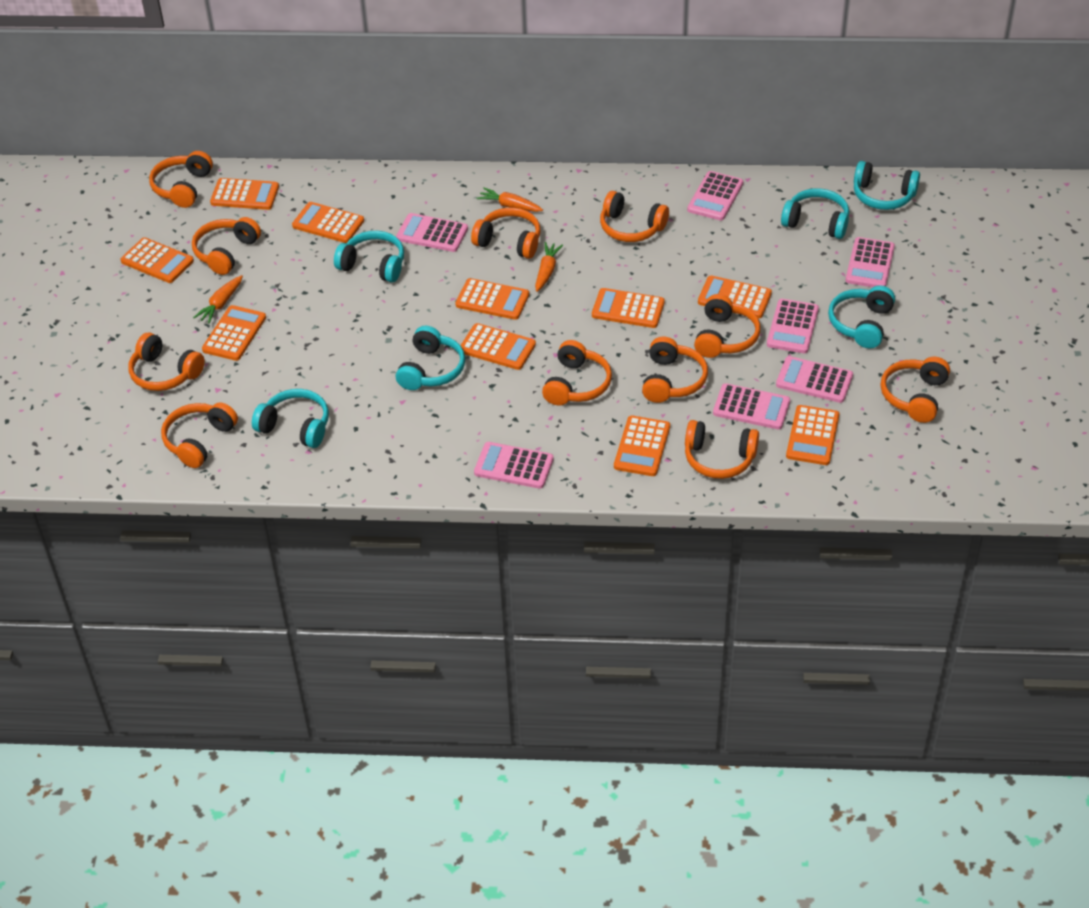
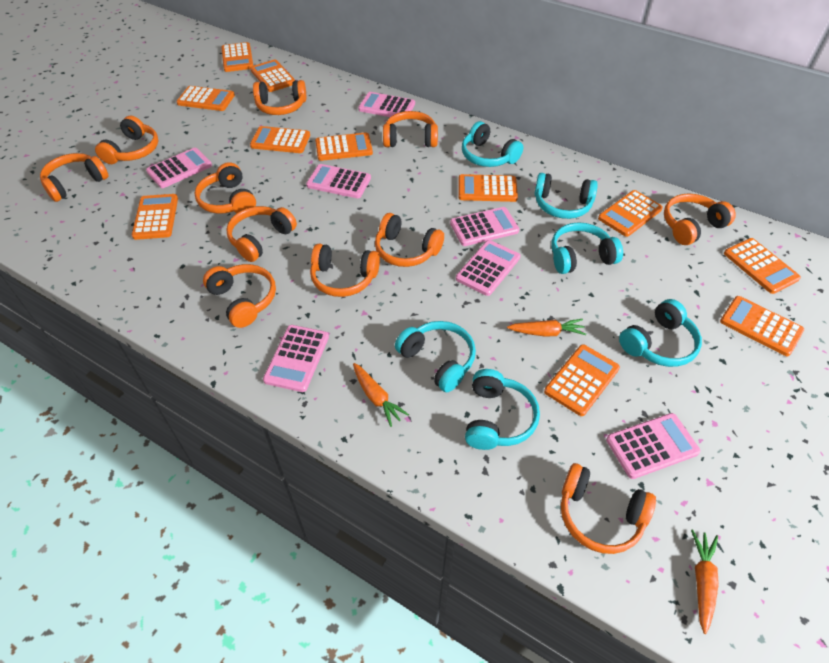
orange calculator: [120,237,194,283] [202,305,266,361] [210,178,279,210] [292,202,364,243] [455,278,529,320] [460,323,536,370] [592,288,665,328] [614,415,670,476] [698,276,772,318] [786,405,839,465] = 10 -> [132,194,178,240] [176,86,235,111] [221,42,253,72] [250,59,295,92] [250,126,310,153] [315,132,373,161] [458,174,518,202] [544,344,620,416] [598,190,663,237] [720,296,804,356] [724,238,801,294] = 11

